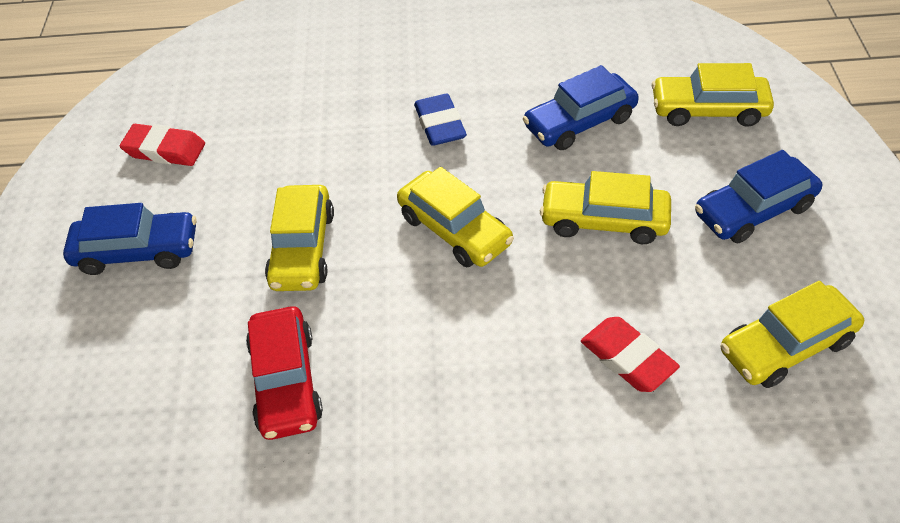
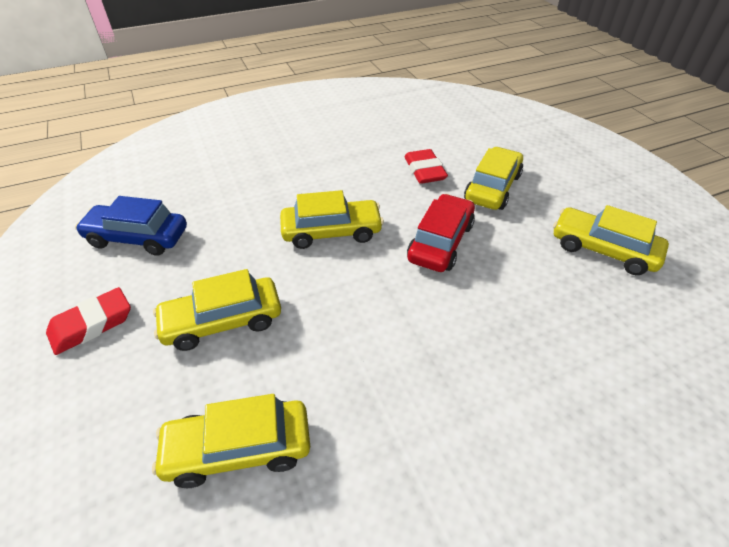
blue car: [63,203,197,275] [523,65,639,150] [695,150,822,243] = 3 -> [75,196,187,256] = 1
blue eraser: [414,94,467,146] = 1 -> none = 0

